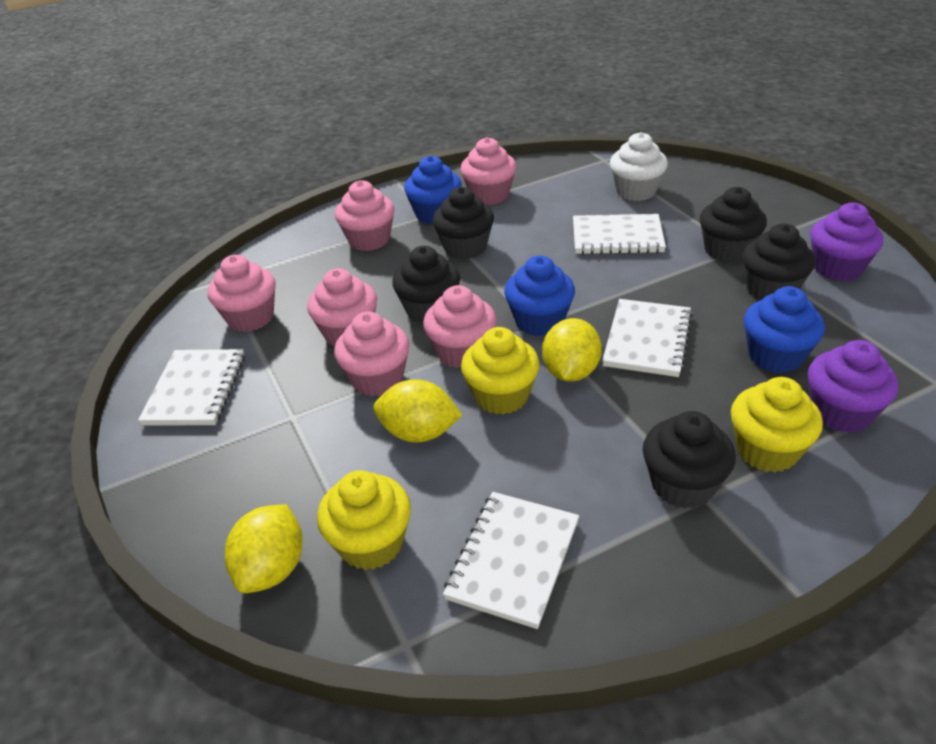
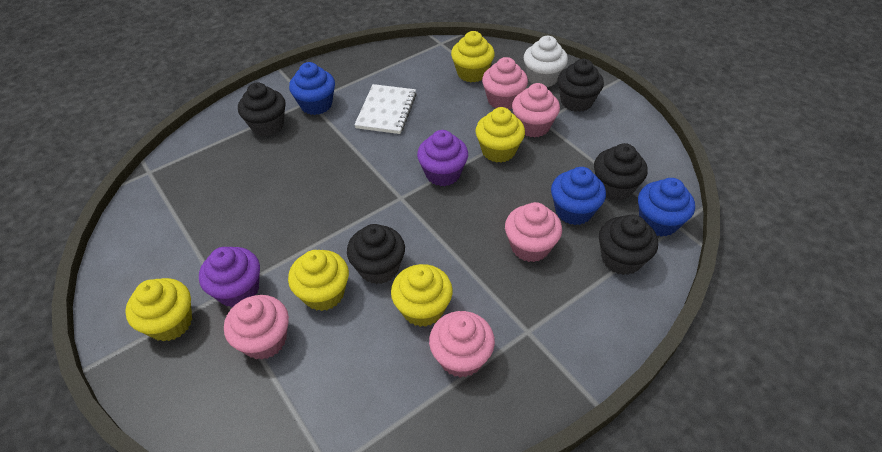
pink cupcake: [208,255,276,332] [307,268,377,346] [334,311,410,396] [335,180,395,251] [423,285,497,368] [460,137,517,205] = 6 -> [224,295,289,360] [429,311,495,378] [482,57,528,109] [505,202,562,262] [512,83,560,138] = 5
white notebook: [138,349,245,426] [443,492,579,629] [573,214,666,254] [602,299,693,377] = 4 -> [354,84,417,134] = 1
yellow cupcake: [317,470,411,570] [461,327,540,415] [731,377,823,472] = 3 -> [125,278,192,341] [288,250,349,311] [391,264,453,327] [451,31,495,82] [476,107,525,163] = 5
yellow lemon: [225,504,303,593] [373,380,462,443] [542,318,602,382] = 3 -> none = 0

